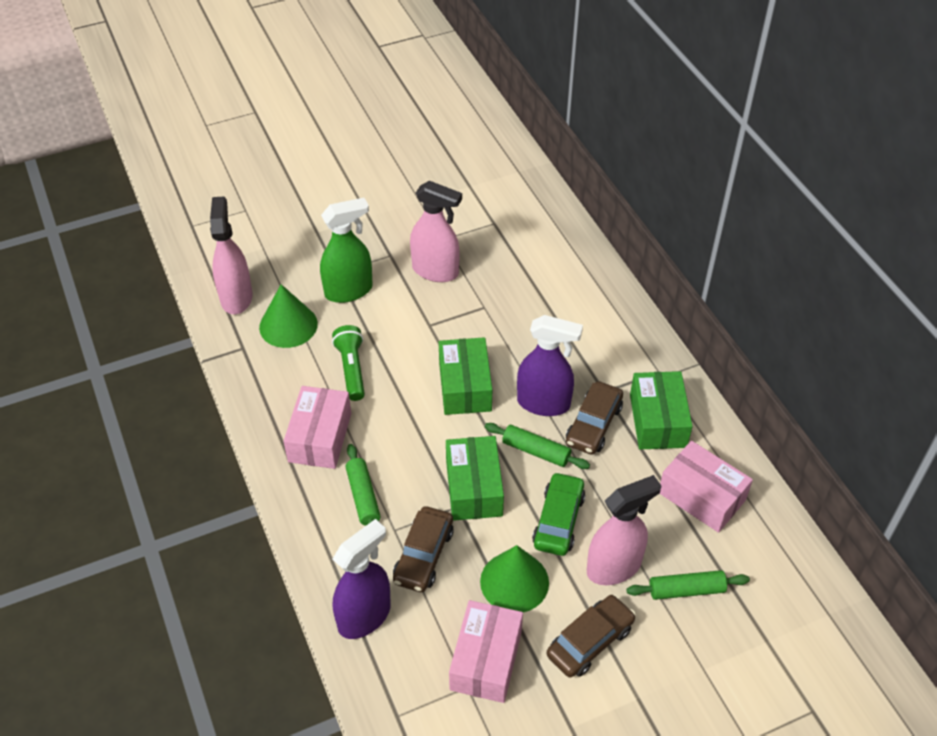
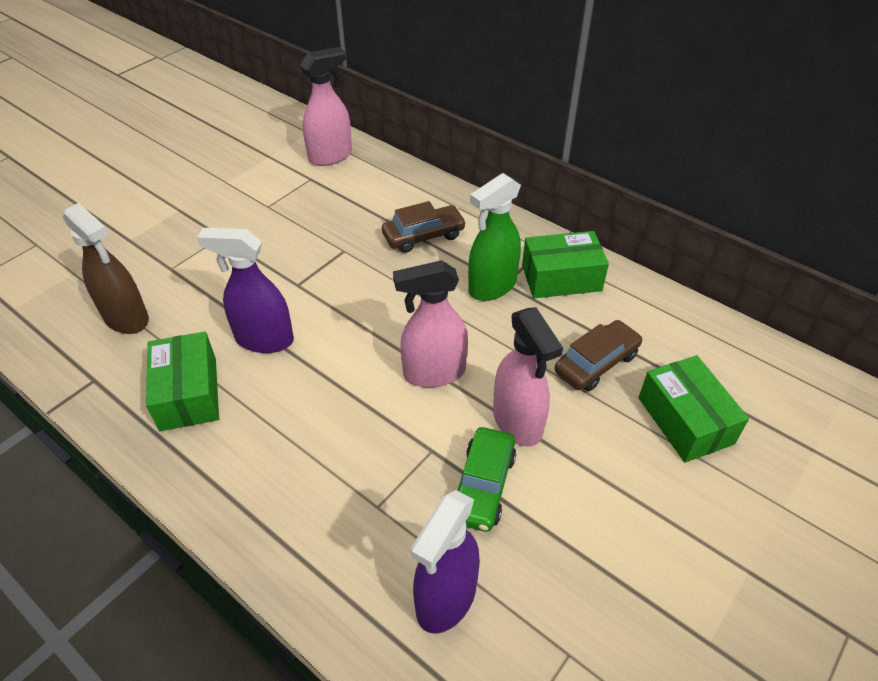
brown car: [393,506,454,592] [546,595,636,678] [566,381,623,454] = 3 -> [382,201,466,253] [555,320,643,391] = 2
brown spray bottle: none = 0 -> [63,203,149,334] = 1
green cone: [259,284,318,348] [480,545,549,612] = 2 -> none = 0
green flashlight: [332,325,365,401] = 1 -> none = 0
green rolling pin: [346,444,381,526] [485,423,590,469] [627,570,750,600] = 3 -> none = 0
pink box: [284,386,351,469] [449,600,523,703] [659,441,753,533] = 3 -> none = 0

